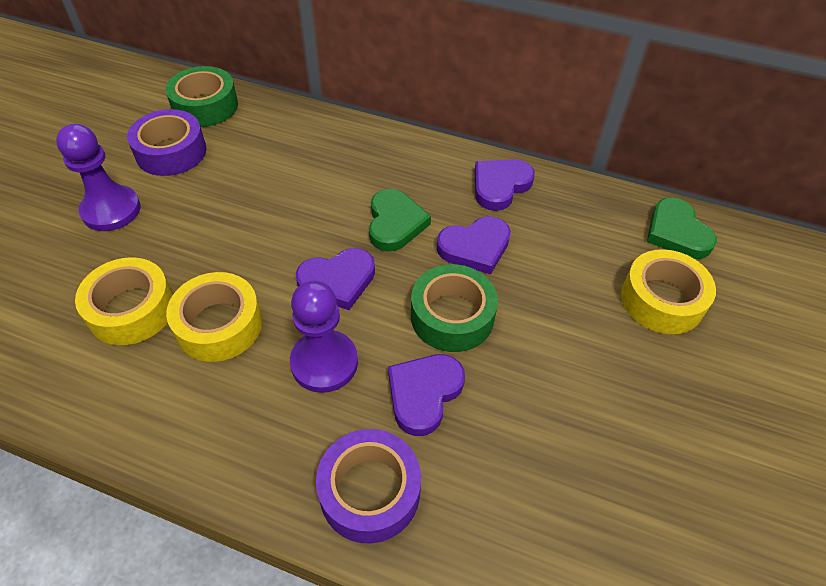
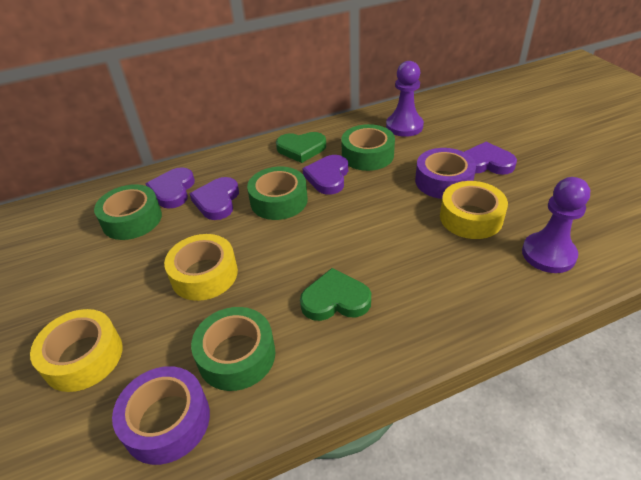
green tape: [166,66,238,127] [411,264,498,352] = 2 -> [94,184,162,240] [191,307,275,391] [247,167,308,220] [341,124,395,171] = 4

